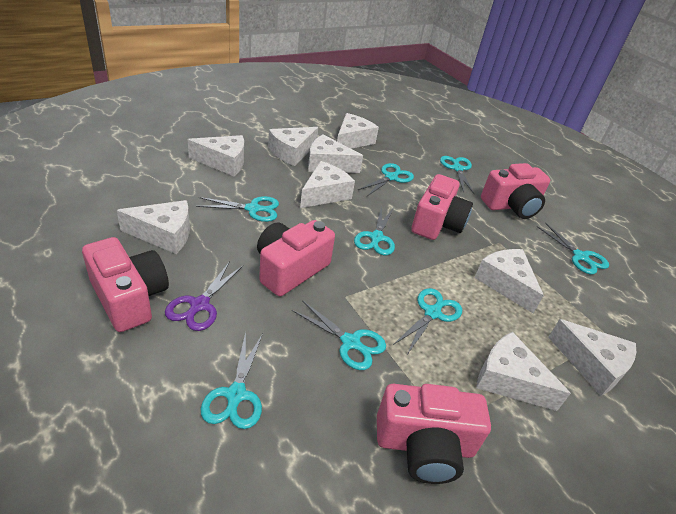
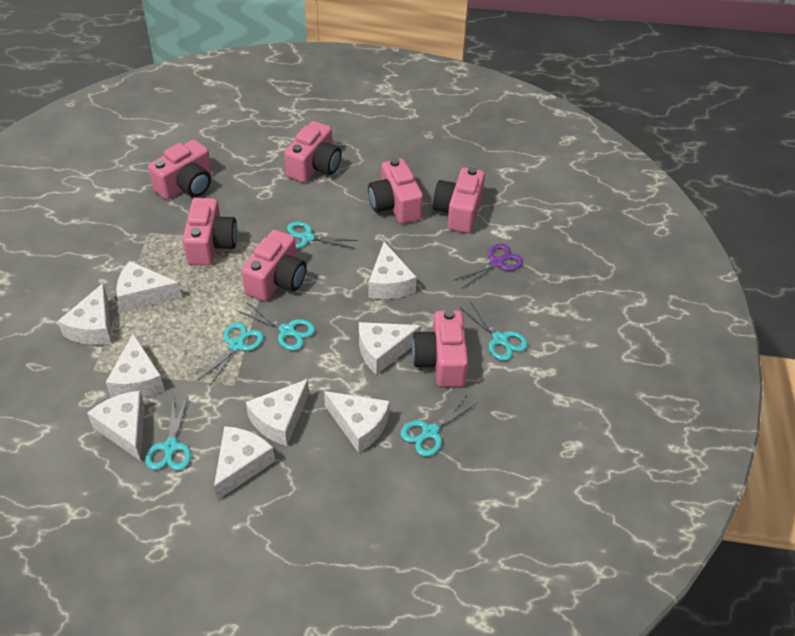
pink camera: [82,237,169,332] [257,220,335,296] [377,384,491,484] [411,174,473,240] [481,163,550,219] = 5 -> [148,140,212,200] [182,198,237,266] [241,230,306,301] [284,121,342,183] [368,158,423,224] [412,309,468,387] [433,167,485,233] = 7
turquoise scissors: [196,196,279,222] [201,332,263,429] [292,300,386,370] [354,205,395,255] [358,163,414,196] [393,288,462,353] [440,156,474,194] [537,223,609,274] = 8 -> [145,396,191,471] [197,322,264,387] [240,303,315,351] [287,221,358,249] [400,394,478,456] [460,301,528,361] = 6

